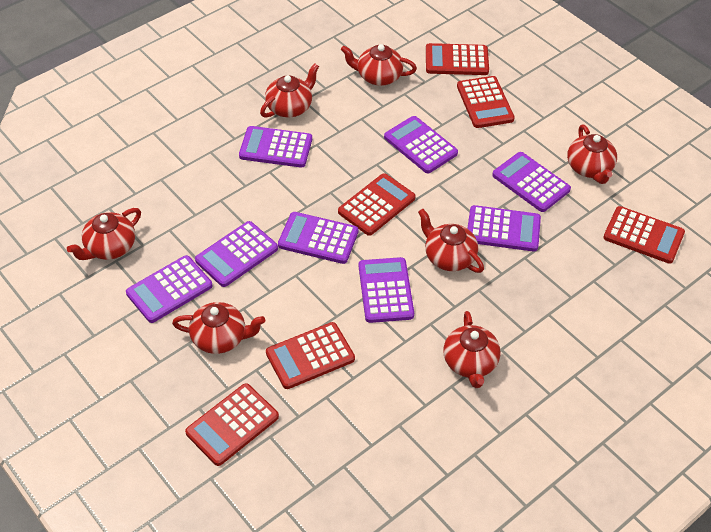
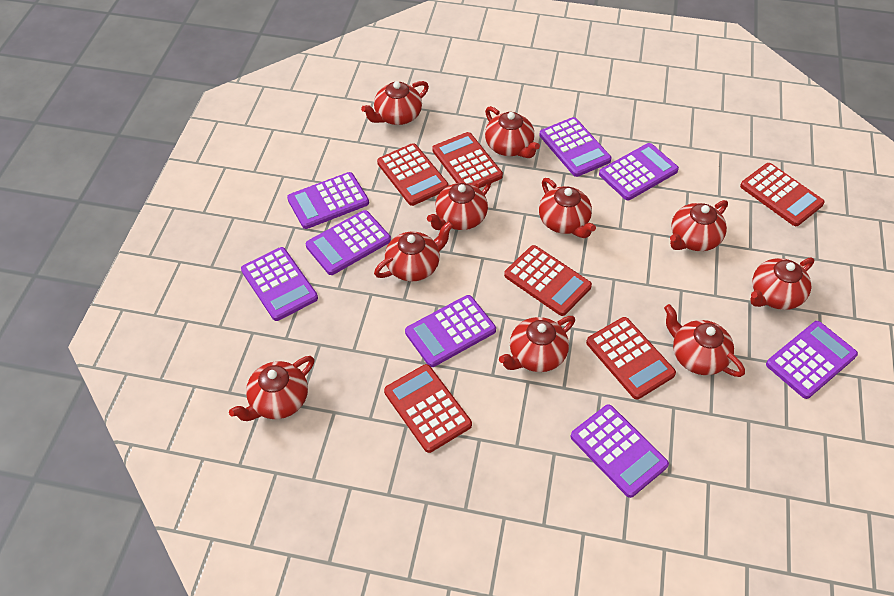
red teapot: [67,208,141,260] [172,302,265,354] [260,64,319,118] [341,44,417,86] [418,209,484,273] [444,311,501,388] [567,125,617,184] = 7 -> [229,356,314,421] [361,81,429,125] [374,221,453,281] [427,179,491,230] [485,106,540,158] [499,316,575,372] [539,178,596,238] [664,304,745,377] [670,200,728,251] [750,258,814,310] = 10

